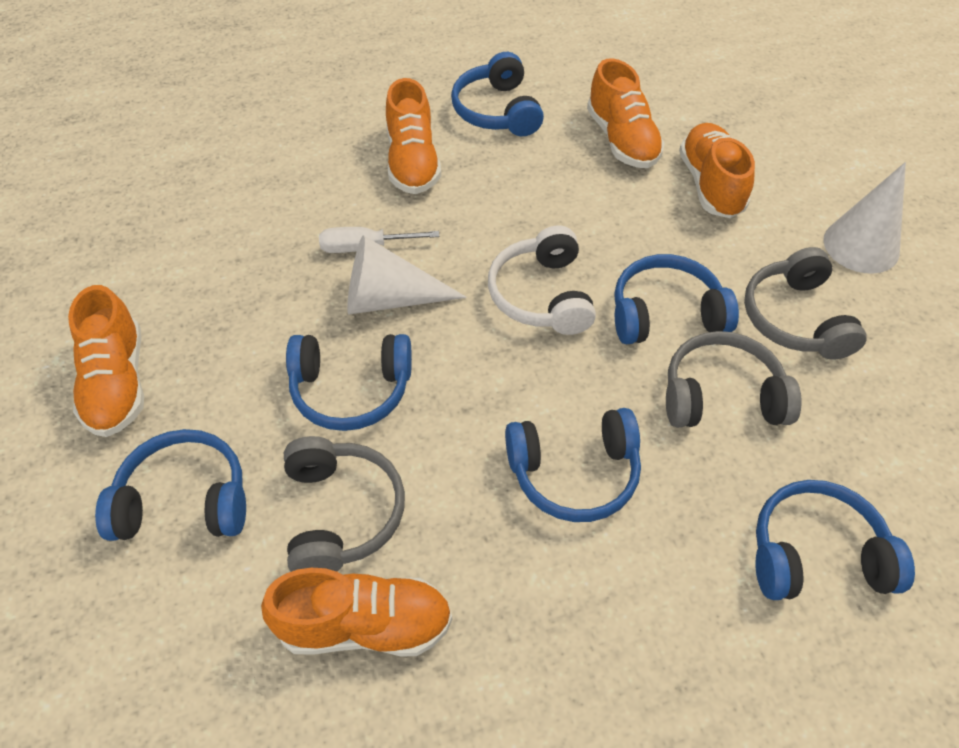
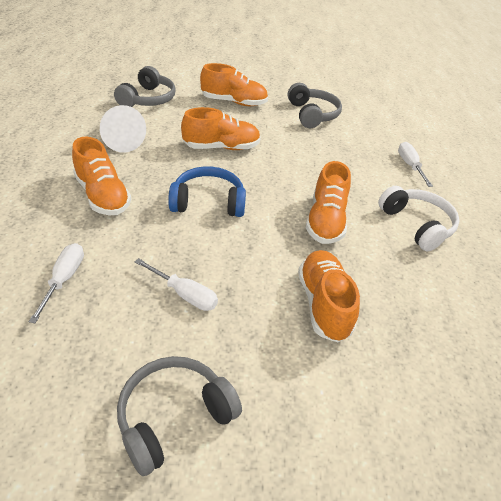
blue headphones: [95,429,246,541] [286,334,412,431] [451,52,544,136] [505,408,641,522] [614,254,739,344] [755,480,915,600] = 6 -> [168,167,246,217] = 1
white cone: [347,235,467,314] [823,162,906,274] = 2 -> [100,105,146,153] = 1
white screwdriver: [319,227,439,253] = 1 -> [29,243,84,323] [135,258,218,311] [398,142,433,187] = 3

